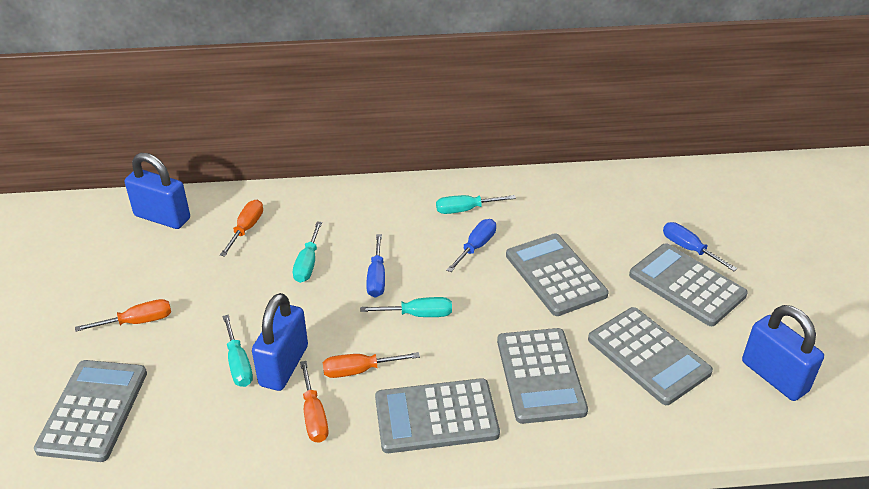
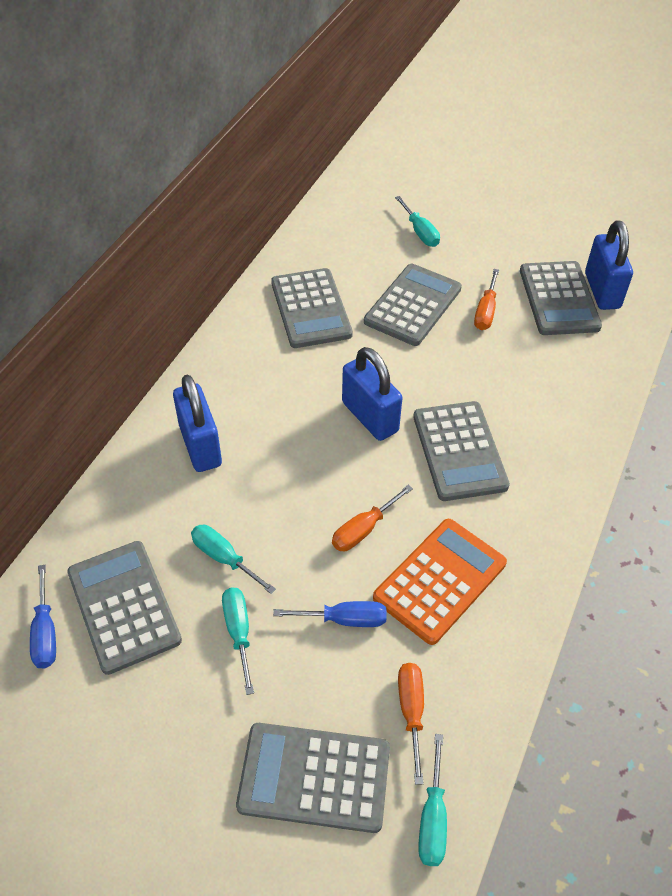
blue screwdriver: [366,234,385,298] [447,219,496,272] [663,222,737,271] = 3 -> [30,565,56,668] [273,601,387,627] = 2
orange calculator: none = 0 -> [373,519,507,645] = 1
orange screwdriver: [75,299,171,332] [220,200,263,257] [300,361,328,443] [323,352,420,378] = 4 -> [332,485,413,551] [398,663,424,785] [474,269,499,330] = 3

